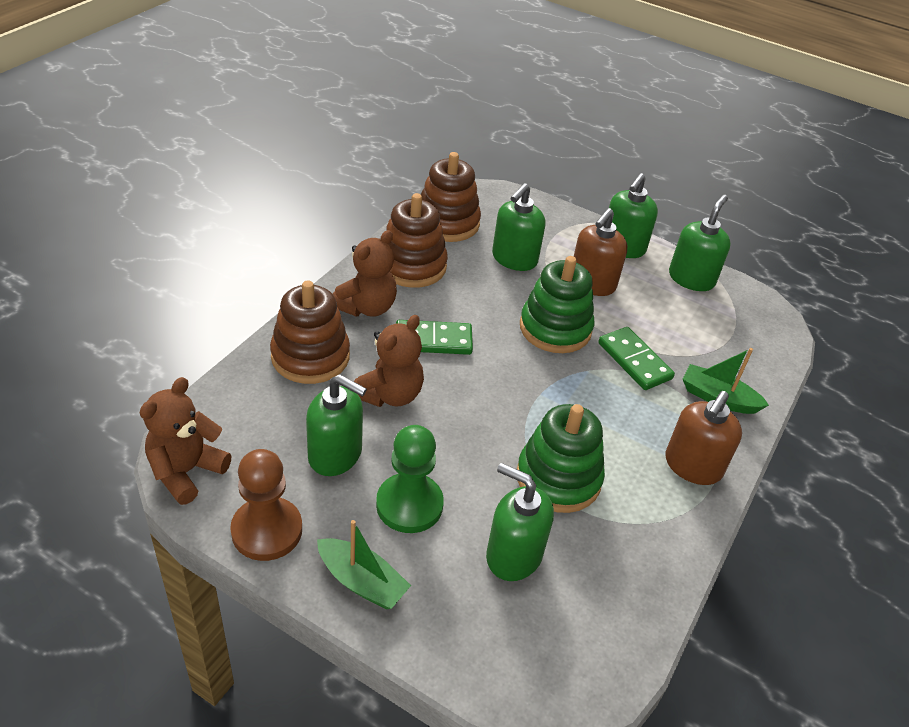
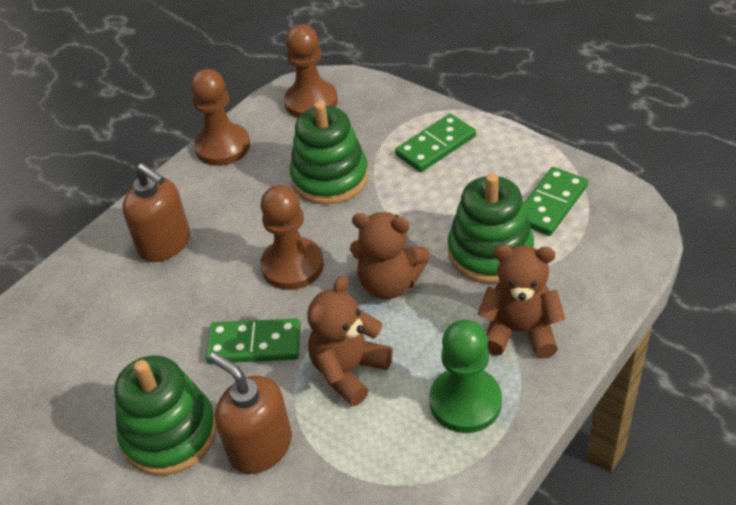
brown pawn: [230,449,302,561] = 1 -> [191,69,250,166] [260,185,324,290] [284,24,338,118] = 3
brown stacking toy: [270,280,350,384] [386,193,448,288] [421,152,481,242] = 3 -> none = 0
green boat: [317,520,411,609] [683,348,769,414] = 2 -> none = 0
green domino: [396,320,473,355] [598,327,675,390] = 2 -> [206,318,301,364] [395,114,476,172] [524,167,588,236] = 3
green soap dispenser: [306,374,367,476] [486,463,554,581] [492,183,546,271] [609,173,658,258] [669,195,731,291] = 5 -> none = 0
green stacking toy: [517,404,605,513] [520,256,594,353] = 2 -> [114,355,217,475] [290,101,369,205] [448,173,534,284] = 3

